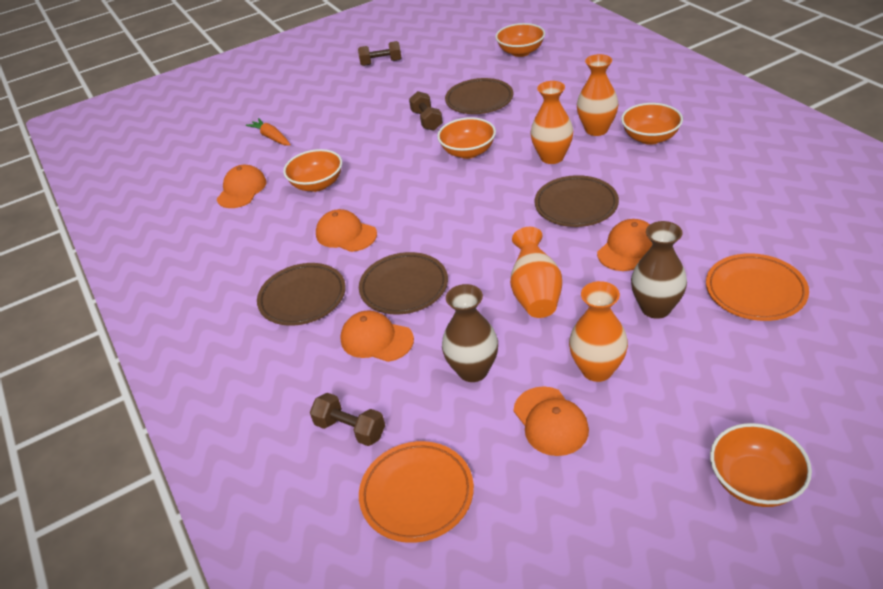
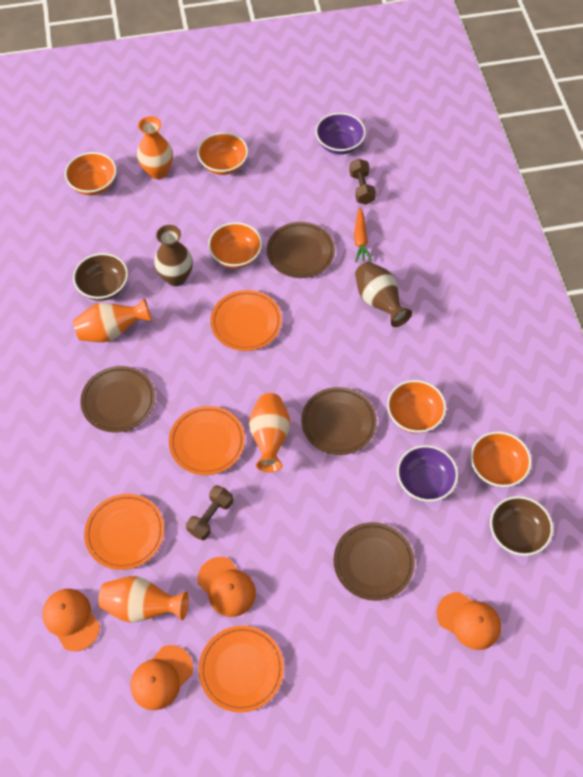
brown bowl: none = 0 -> [73,253,128,301] [490,496,553,556] = 2
brown dumbbell: [310,393,385,446] [358,41,401,66] [409,91,443,131] = 3 -> [186,485,233,541] [349,159,376,205] = 2
orange cap: [217,165,266,208] [316,209,377,252] [340,310,414,362] [514,386,589,456] [597,219,653,271] = 5 -> [42,589,100,651] [130,645,193,710] [198,557,256,617] [436,592,501,650] = 4
orange plate: [359,441,474,543] [706,253,809,321] = 2 -> [84,494,164,570] [169,406,245,475] [199,626,284,713] [211,290,282,351] = 4
purple bowl: none = 0 -> [315,113,366,154] [397,445,458,502] = 2

